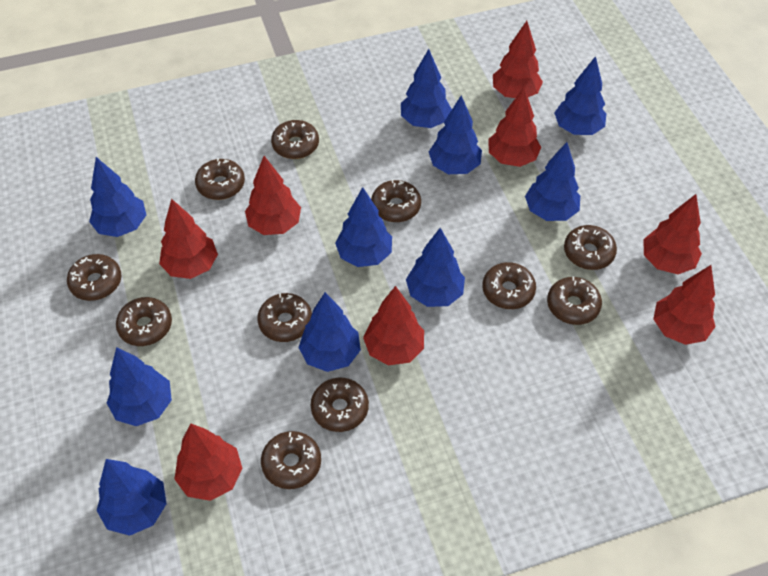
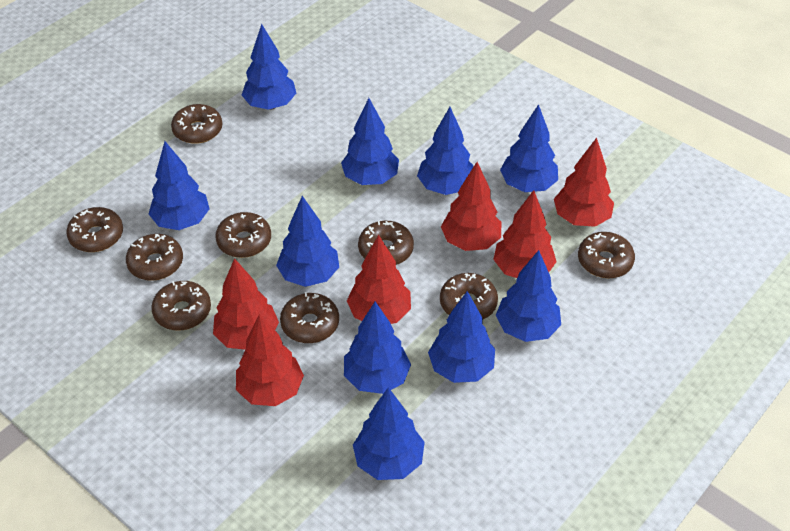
brown donut: [67,254,121,301] [116,297,172,346] [195,158,245,200] [257,293,312,342] [261,431,321,489] [271,120,319,159] [311,378,369,432] [371,180,421,222] [482,262,536,309] [547,277,602,325] [564,225,617,270] = 11 -> [66,207,123,252] [126,234,183,281] [151,281,211,330] [171,104,222,144] [215,212,271,258] [280,292,339,343] [358,221,414,265] [440,273,498,319] [578,232,635,278] = 9
red tree: [159,199,218,279] [174,423,243,501] [245,156,301,235] [363,286,424,365] [488,87,541,167] [493,21,543,98] [643,194,702,274] [653,265,716,345] = 8 -> [213,258,279,350] [236,314,304,406] [347,235,411,324] [441,162,501,251] [493,190,557,278] [554,138,614,227] = 6

